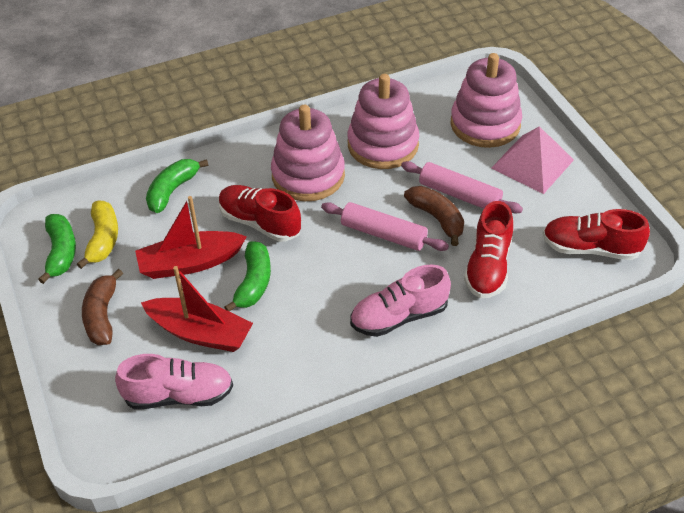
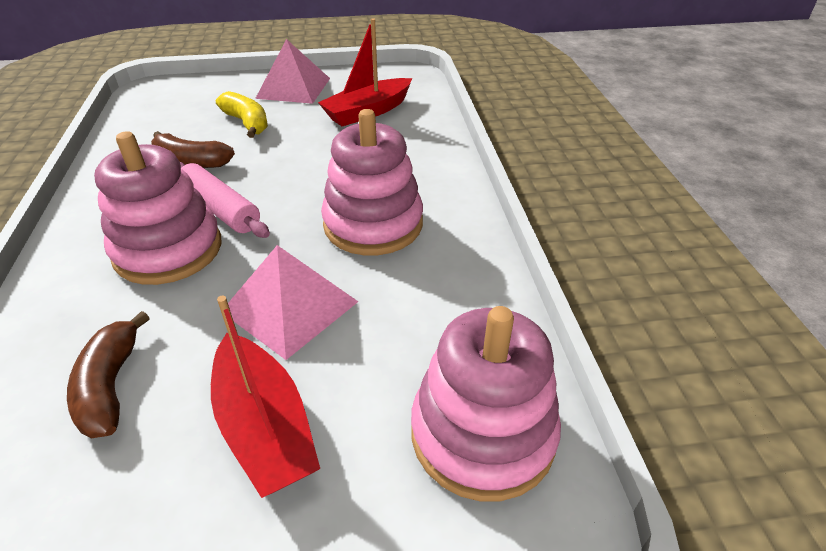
green banana: [38,214,76,284] [146,159,208,213] [224,241,271,312] = 3 -> none = 0
pink pyramid: [491,126,574,194] = 1 -> [228,245,358,360] [255,39,330,104] = 2
pink rolling pin: [321,202,449,251] [401,161,523,213] = 2 -> [180,162,270,238] = 1
pink shoe: [115,354,233,409] [350,264,451,337] = 2 -> none = 0
red shoe: [219,185,301,242] [464,201,513,298] [543,209,650,260] = 3 -> none = 0

